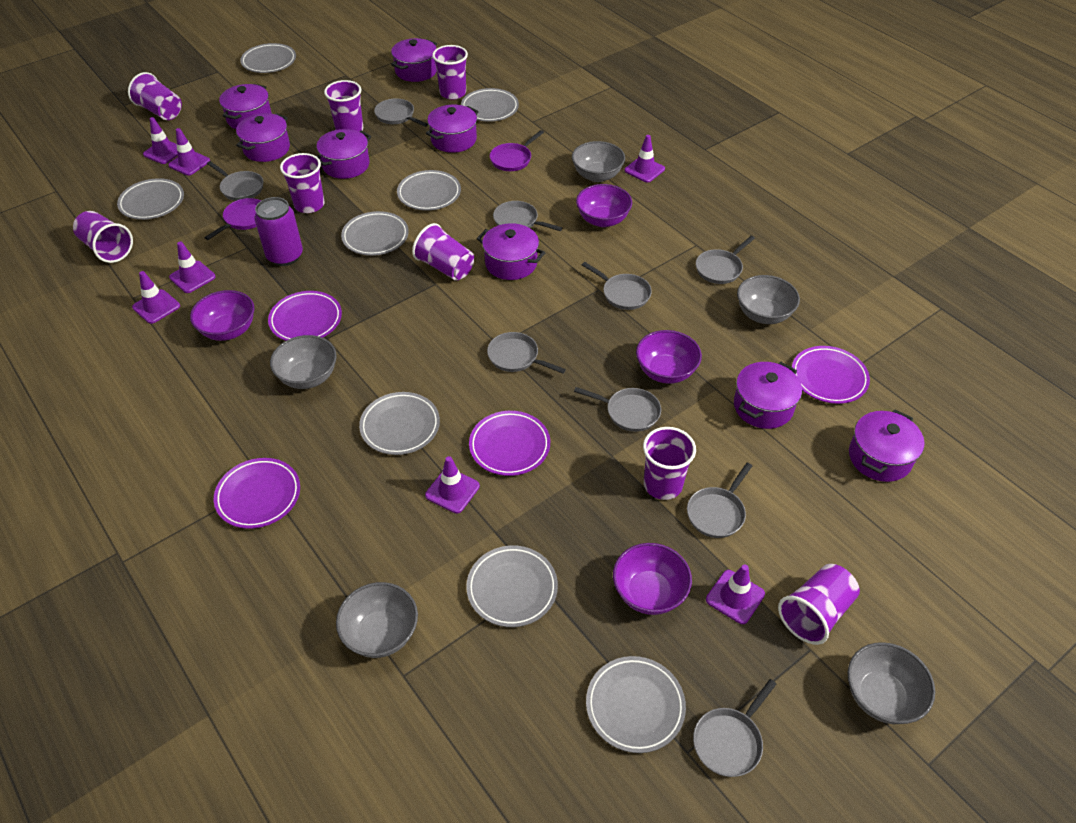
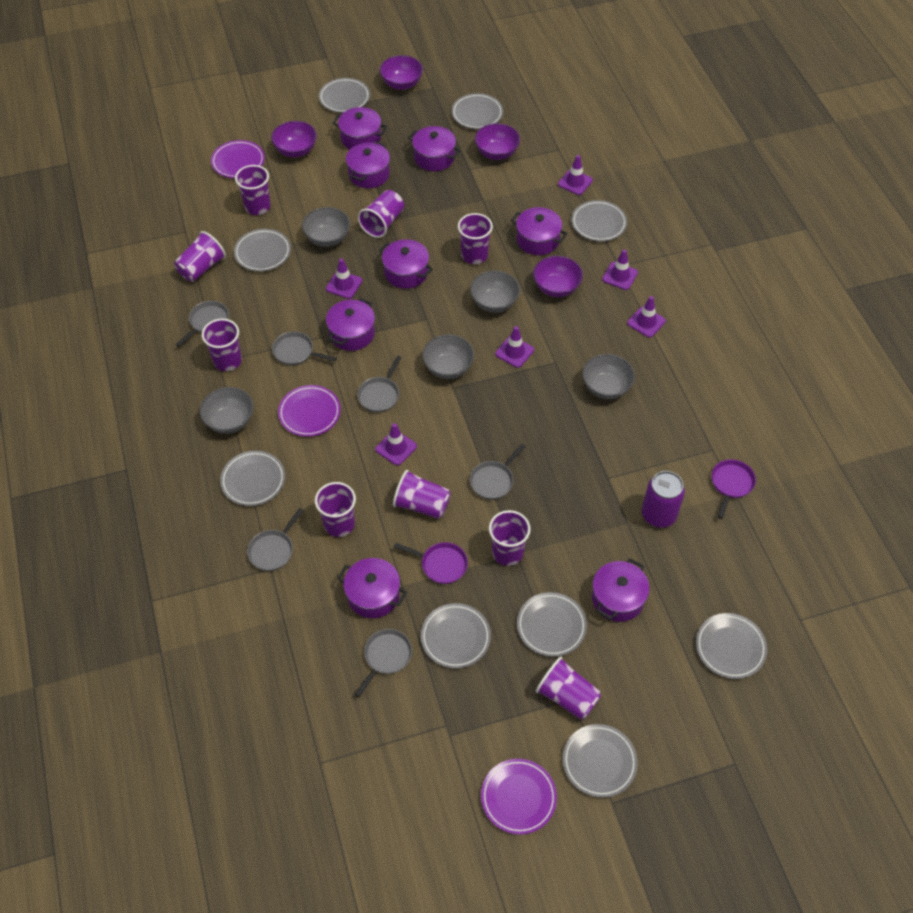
grey pan: [207,161,263,201] [374,98,428,127] [487,332,566,374] [493,201,562,231] [574,387,661,432] [582,262,652,310] [687,463,752,538] [693,679,777,777] [696,236,755,284] = 9 -> [176,301,229,347] [247,508,304,571] [272,331,337,365] [354,629,412,697] [357,356,402,413] [470,444,526,500] = 6
grey plate: [117,178,184,220] [240,43,296,73] [341,211,409,256] [359,392,440,455] [397,170,461,211] [461,88,519,122] [466,546,558,627] [586,656,686,753] = 8 -> [220,451,285,506] [234,229,291,272] [319,78,370,113] [421,603,491,668] [452,93,503,129] [517,592,587,657] [563,724,638,798] [571,200,627,242] [696,613,767,679] = 9
purple cup: [73,211,133,263] [128,72,182,120] [280,153,324,213] [324,80,363,131] [412,223,474,281] [432,45,468,99] [643,427,696,500] [778,564,860,645] = 8 -> [174,231,226,282] [202,318,242,371] [235,165,271,215] [315,482,356,537] [358,190,404,238] [393,470,451,519] [458,213,493,264] [489,510,531,566] [536,657,601,720] = 9
purple plate: [214,458,300,529] [268,291,342,341] [469,411,550,476] [792,346,870,404] = 4 -> [211,140,265,178] [278,385,341,437] [481,759,557,835] = 3
purple traffic cone: [132,271,180,324] [143,117,178,164] [168,128,210,176] [169,241,216,293] [425,456,480,513] [625,135,665,183] [706,564,765,624] = 7 -> [326,258,362,299] [375,423,417,466] [495,326,534,368] [558,155,593,195] [602,250,638,290] [627,296,666,338] = 6

